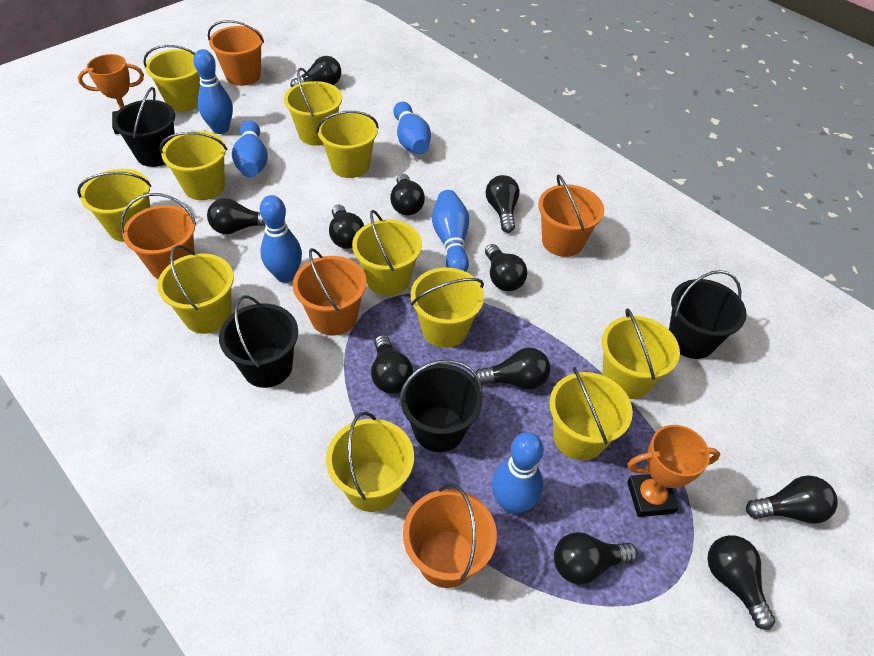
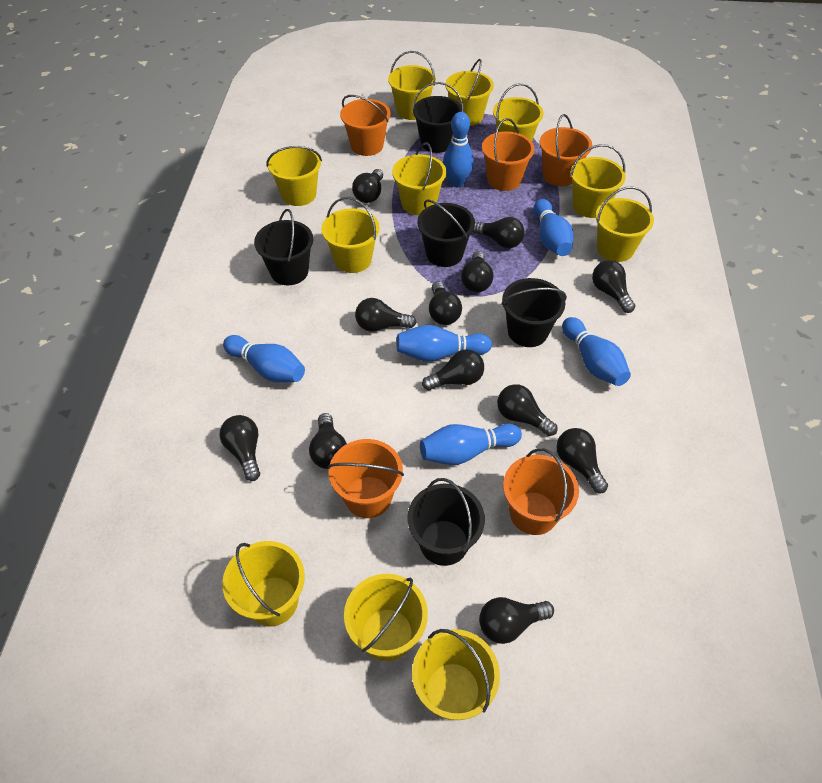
black bucket: [112,87,175,167] [219,295,298,388] [399,360,483,452] [669,270,747,359] = 4 -> [254,209,313,285] [407,478,485,566] [412,82,464,153] [417,200,475,267] [501,278,567,347] = 5
black light bulb: [207,198,266,234] [290,56,341,87] [329,205,364,249] [371,335,413,394] [390,174,425,215] [474,348,550,389] [485,244,527,291] [486,175,520,233] [554,532,638,585] [707,535,775,630] [746,475,838,524] = 11 -> [220,415,260,481] [309,413,347,469] [352,169,383,203] [355,298,416,332] [422,349,484,390] [429,282,462,325] [461,251,493,292] [473,217,525,248] [479,597,554,644] [497,384,558,436] [556,428,608,493] [592,260,635,313] = 12
orange trophy: [78,54,144,134] [627,425,720,517] = 2 -> none = 0

